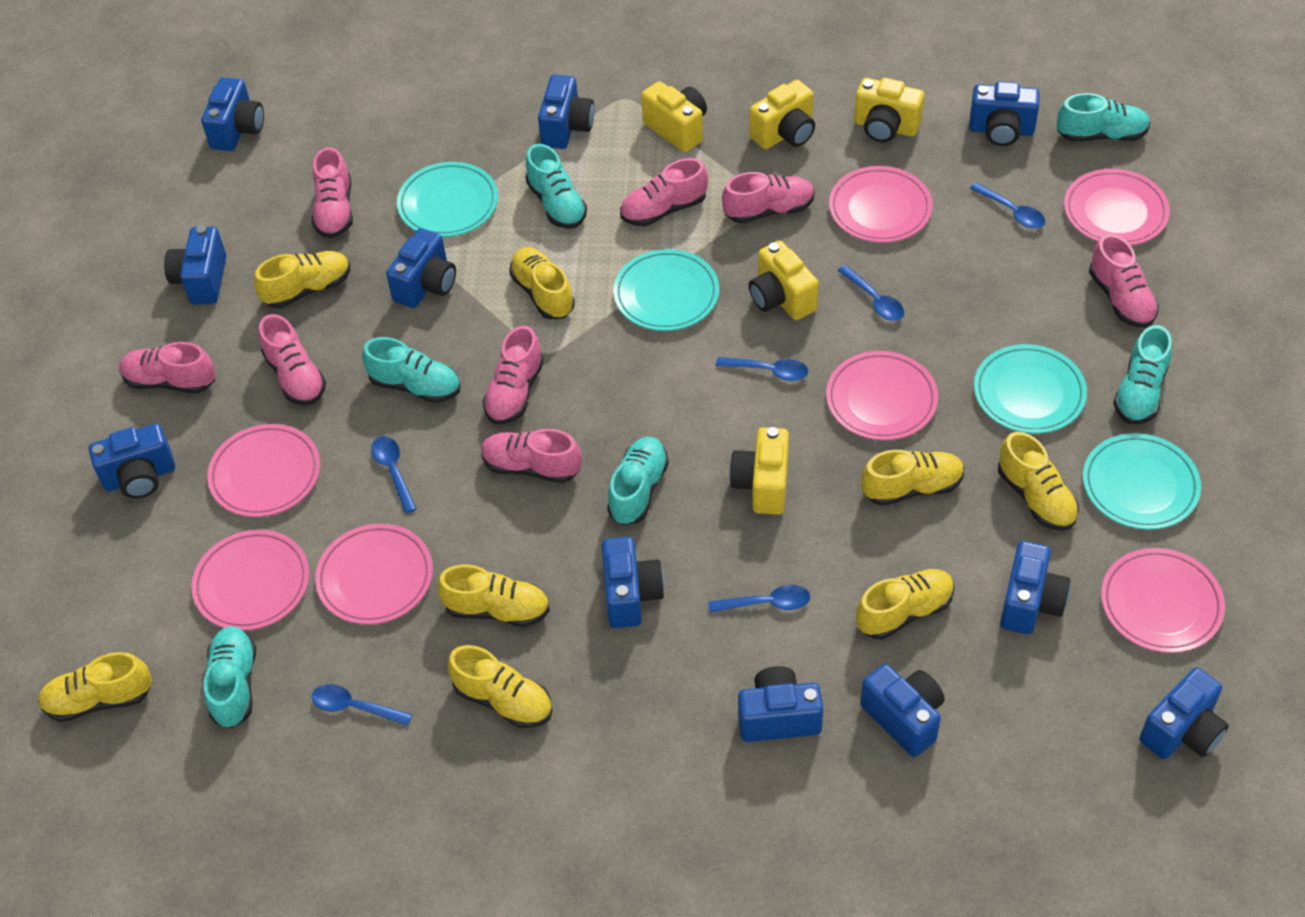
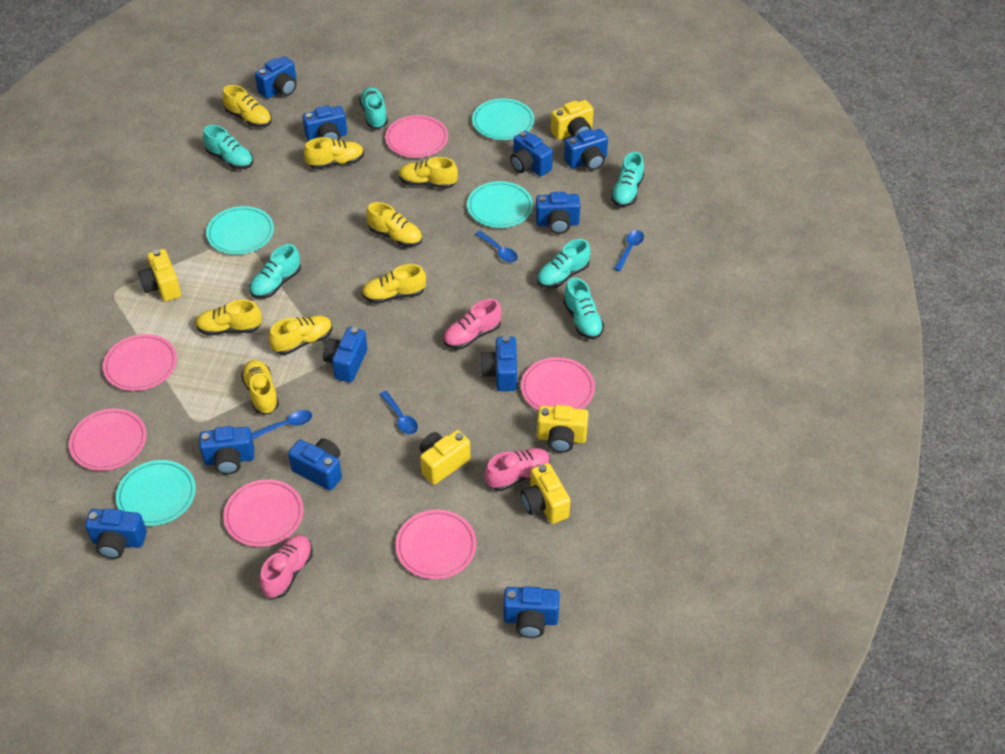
blue spoon: [311,684,412,726] [371,436,417,513] [708,585,810,613] [716,357,808,381] [838,265,904,321] [970,183,1045,228] = 6 -> [251,410,312,439] [380,391,418,434] [475,231,518,262] [614,230,644,271] = 4
pink plate: [191,530,310,631] [207,424,320,517] [315,524,433,625] [826,351,938,440] [829,166,933,243] [1064,169,1170,245] [1101,548,1225,653] = 7 -> [69,408,147,471] [103,334,177,391] [223,479,304,547] [385,115,448,158] [396,510,477,579] [521,357,595,411] = 6
pink shoe: [119,342,216,393] [259,314,326,405] [312,147,353,238] [481,429,582,483] [482,326,544,424] [620,158,708,226] [722,172,815,223] [1089,234,1159,328] = 8 -> [260,535,313,598] [443,299,502,349] [485,448,550,491] = 3

